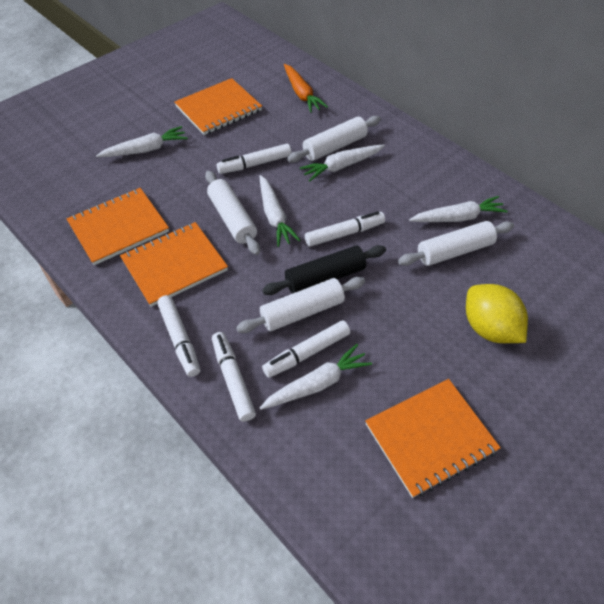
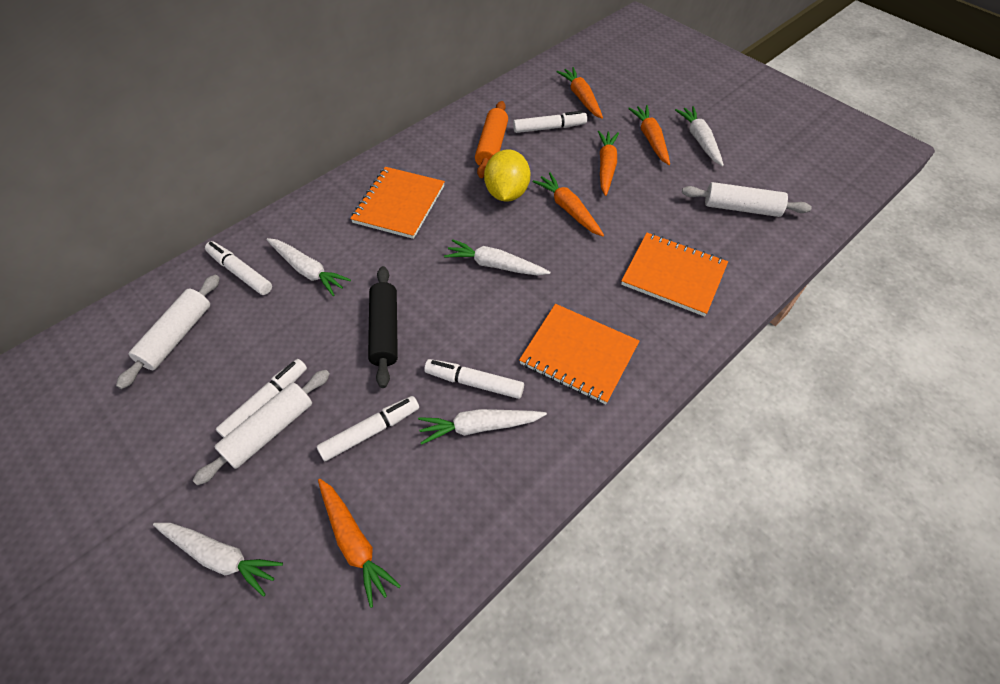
orange carrot: [284,64,328,113] = 1 -> [318,479,401,608] [533,172,604,236] [556,67,603,119] [598,131,619,196] [628,105,670,165] = 5
orange notebook: [67,188,169,265] [120,222,228,307] [174,78,262,135] [365,379,501,498] = 4 -> [350,167,445,239] [519,304,639,404] [621,233,728,317] = 3
orange rolling pin: none = 0 -> [475,101,508,178] = 1
white rolling pin: [205,171,260,255] [236,277,365,333] [287,116,381,163] [398,221,514,266] = 4 -> [116,275,220,389] [192,370,330,485] [682,182,812,217] = 3

